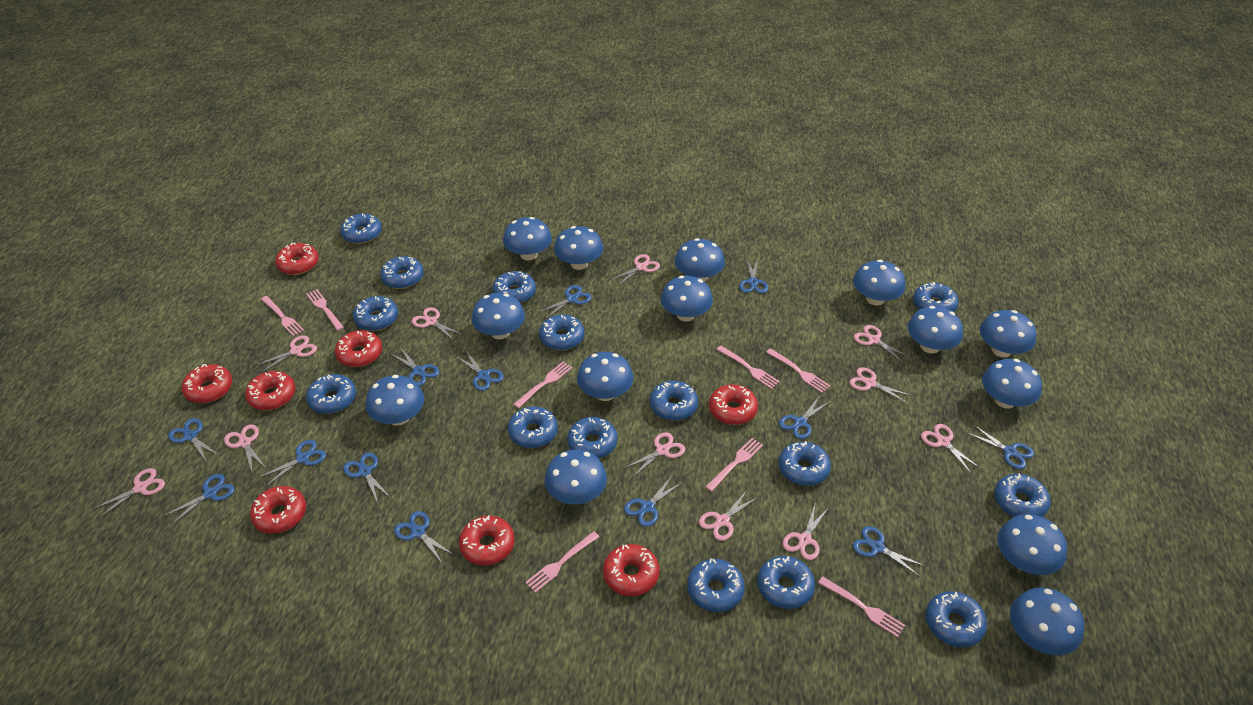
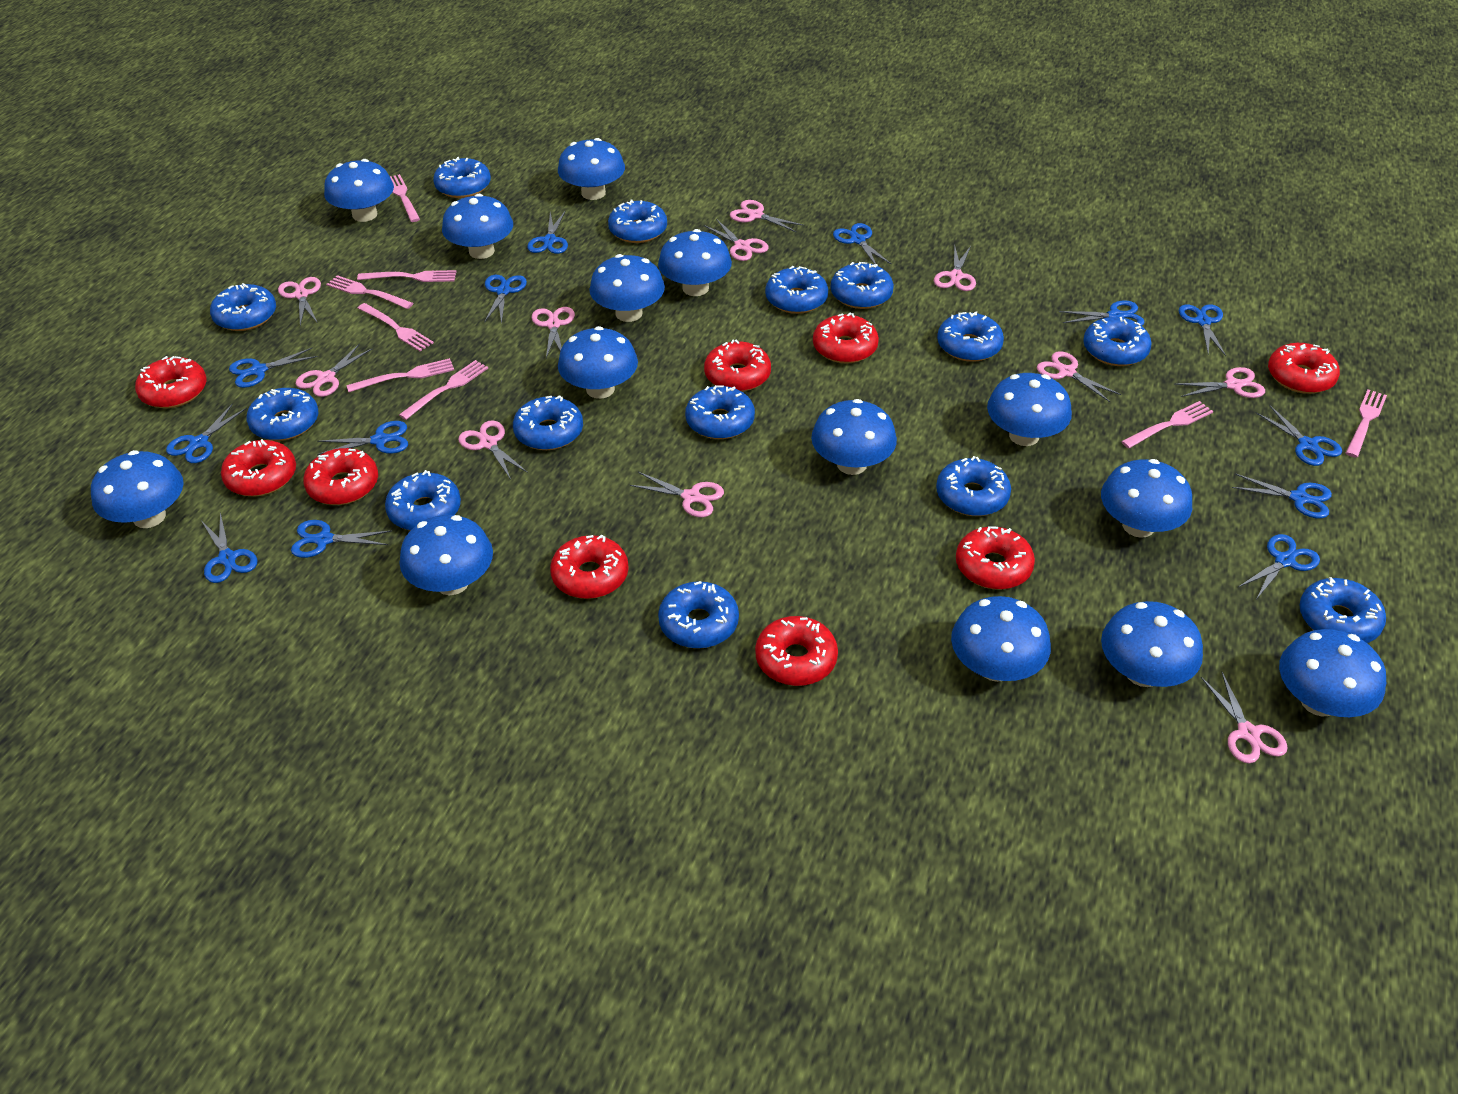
blue donut: [306,374,356,414] [340,213,382,244] [353,296,398,331] [380,256,424,289] [492,271,536,303] [508,407,558,448] [539,315,584,350] [567,417,617,458] [650,381,698,421] [687,559,745,612] [757,556,815,609] [779,441,831,486] [913,282,959,312] [926,591,987,648] [994,473,1051,517] = 15 -> [210,283,276,331] [246,388,318,441] [385,470,461,530] [433,157,491,198] [513,395,583,450] [608,200,667,243] [658,581,739,649] [685,385,755,439] [765,266,828,314] [831,262,894,309] [936,456,1011,516] [937,311,1004,362] [1083,317,1151,366] [1299,577,1386,643] = 14
red donut: [182,364,232,403] [245,371,296,410] [250,486,306,534] [275,243,319,275] [335,330,382,367] [459,515,515,565] [603,544,659,596] [709,385,758,425] = 8 -> [135,356,207,408] [221,439,296,496] [303,448,378,505] [550,535,629,599] [704,339,771,392] [755,616,838,686] [813,313,879,364] [956,526,1035,590] [1268,343,1340,394] = 9

